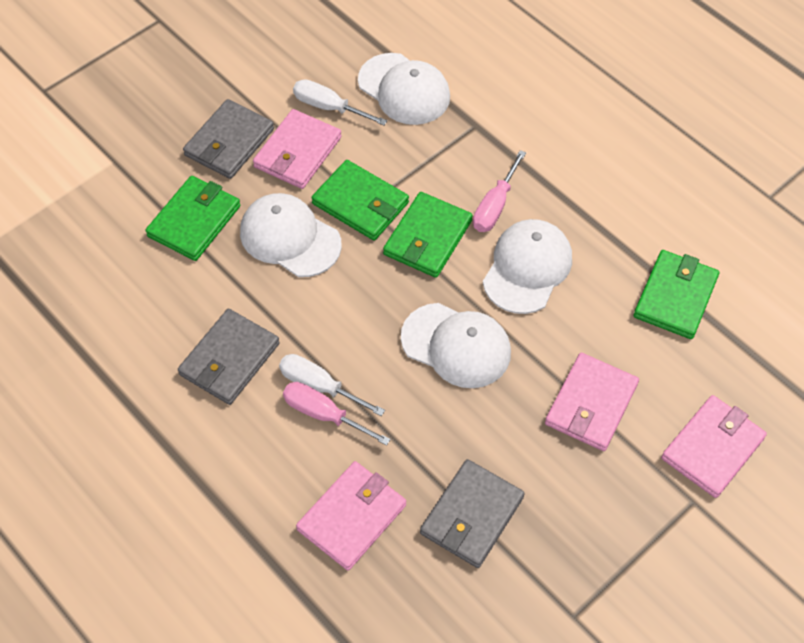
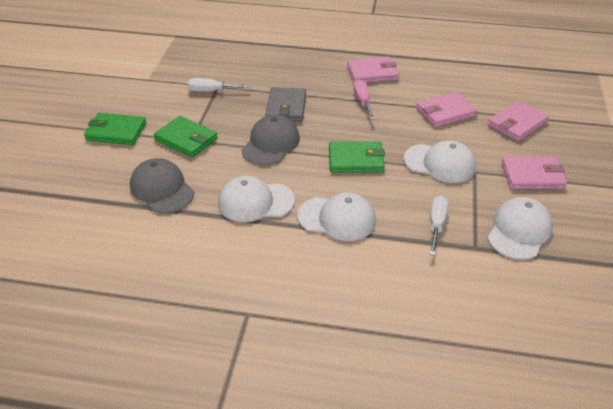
green wallet: [146,176,240,261] [311,160,409,241] [383,192,473,278] [633,250,719,339] = 4 -> [84,113,146,145] [154,116,218,158] [329,141,385,172] = 3
grey cap: none = 0 -> [130,158,195,213] [242,115,300,165] = 2
grey wallet: [178,309,280,405] [183,99,274,179] [420,459,525,568] = 3 -> [265,87,306,122] = 1
pink screwdriver: [283,382,391,446] [473,150,526,232] = 2 -> [353,79,375,120] = 1

